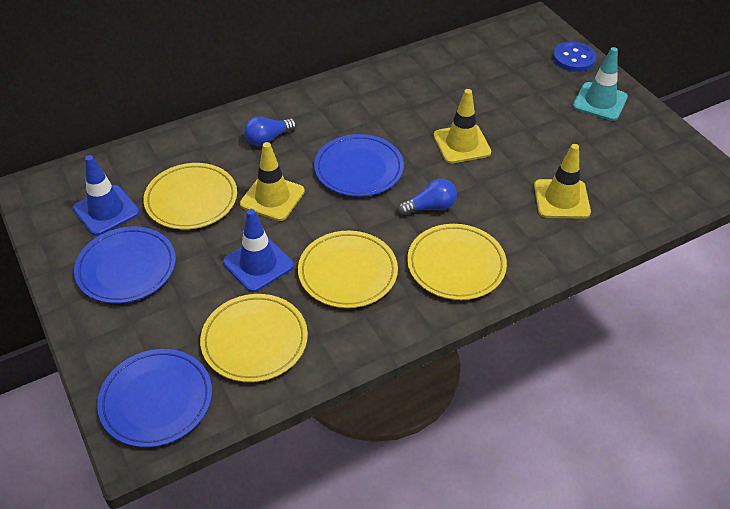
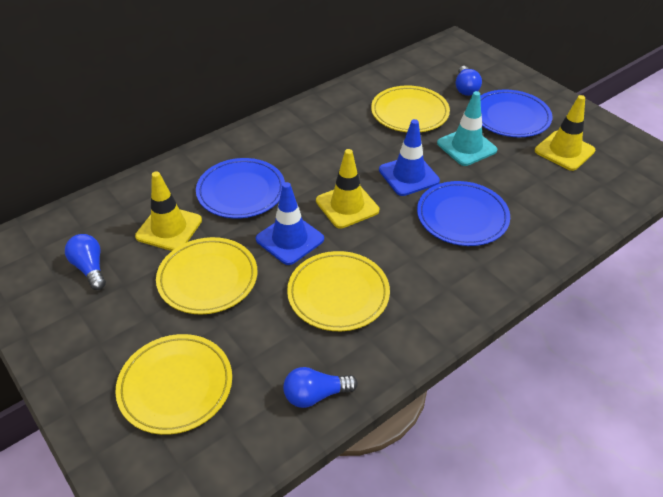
blue button: [553,42,597,72] = 1 -> none = 0
blue light bulb: [244,116,297,146] [398,179,457,216] = 2 -> [65,234,106,290] [283,367,358,408] [456,66,482,96] = 3

